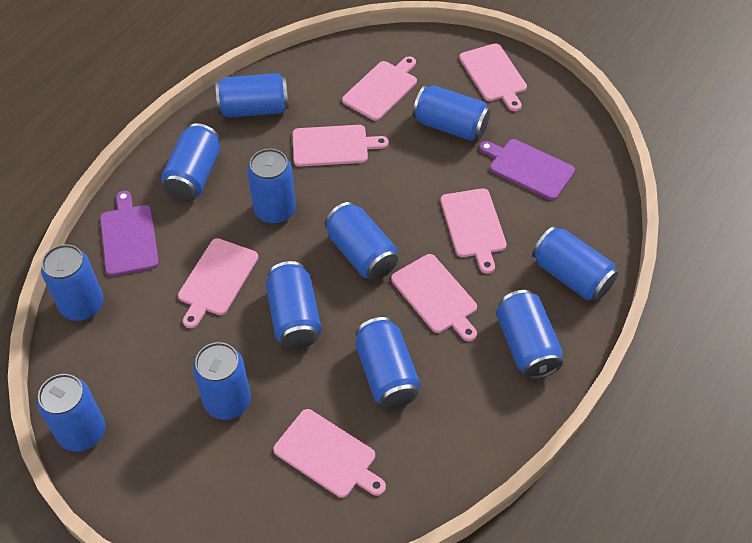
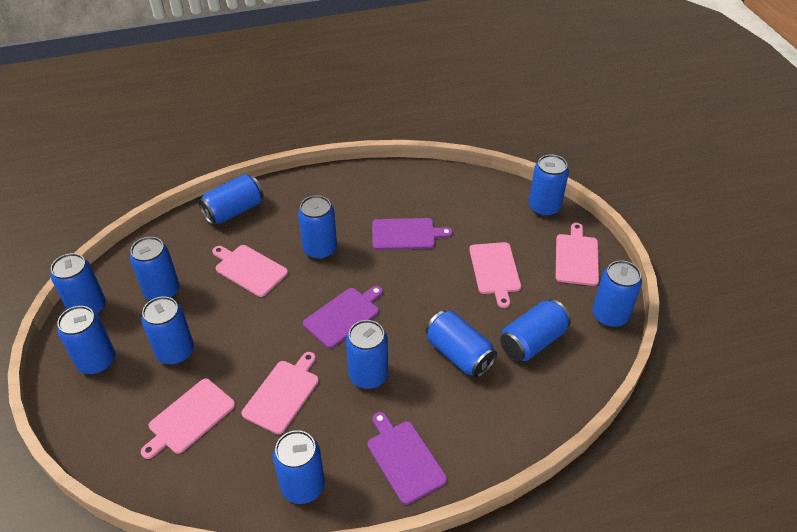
pink cutting board: [178,238,258,328] [273,409,386,498] [293,125,389,167] [342,56,417,121] [391,254,477,341] [440,188,507,274] [459,43,527,111] = 7 -> [141,379,235,459] [212,245,288,297] [242,352,319,434] [469,242,521,308] [556,223,599,286] = 5
purple cutting board: [100,191,159,276] [479,139,575,200] = 2 -> [303,286,383,348] [367,412,447,505] [372,218,453,250] = 3

